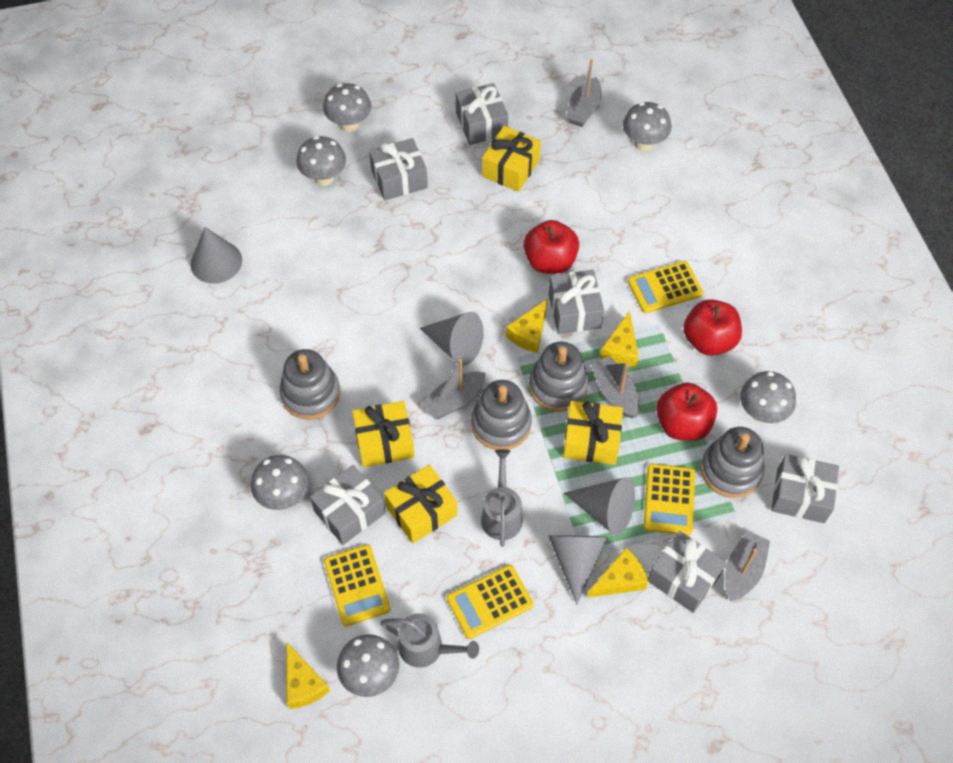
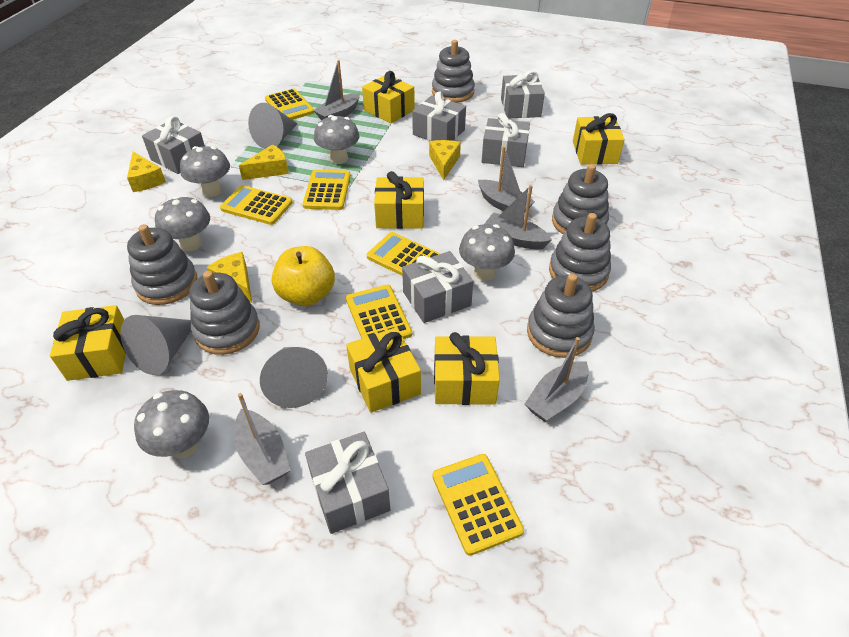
grey boat: [421,359,486,419] [566,59,601,127] [591,356,639,418] [725,530,770,602] = 4 -> [234,393,290,485] [313,60,360,120] [478,146,535,212] [485,185,552,249] [525,337,589,422] = 5
grey cone: [190,227,242,283] [420,312,484,366] [548,535,608,605] [564,477,635,535] = 4 -> [120,315,191,375] [248,103,298,149] [260,347,328,408] = 3
grey mushroom: [251,455,309,510] [296,136,346,186] [323,83,371,132] [337,634,399,697] [623,102,671,151] [740,371,796,423] = 6 -> [134,390,209,458] [155,196,210,251] [180,146,230,197] [314,115,360,164] [459,224,515,281] = 5
grey stacking toy: [280,349,340,420] [471,380,532,450] [529,342,589,412] [701,427,765,498] = 4 -> [127,224,198,305] [189,271,260,355] [432,40,475,103] [527,274,595,358] [549,213,611,292] [552,164,609,234] = 6
grey watering can: [380,613,479,668] [481,449,523,547] = 2 -> none = 0
red apple: [523,220,579,274] [656,382,717,441] [683,299,742,356] = 3 -> none = 0
yellow apple: none = 0 -> [272,246,335,306] = 1
yellow calculator: [324,544,391,626] [447,565,533,639] [628,261,703,313] [644,464,695,536] = 4 -> [220,185,293,225] [265,88,315,120] [302,170,351,210] [346,285,412,339] [367,232,441,276] [432,454,524,556] = 6
yellow gift: [352,401,415,467] [384,465,457,544] [482,126,541,192] [563,401,623,465] = 4 -> [50,305,126,381] [346,327,421,413] [362,71,415,123] [374,171,424,229] [434,332,500,405] [573,113,625,165] = 6

